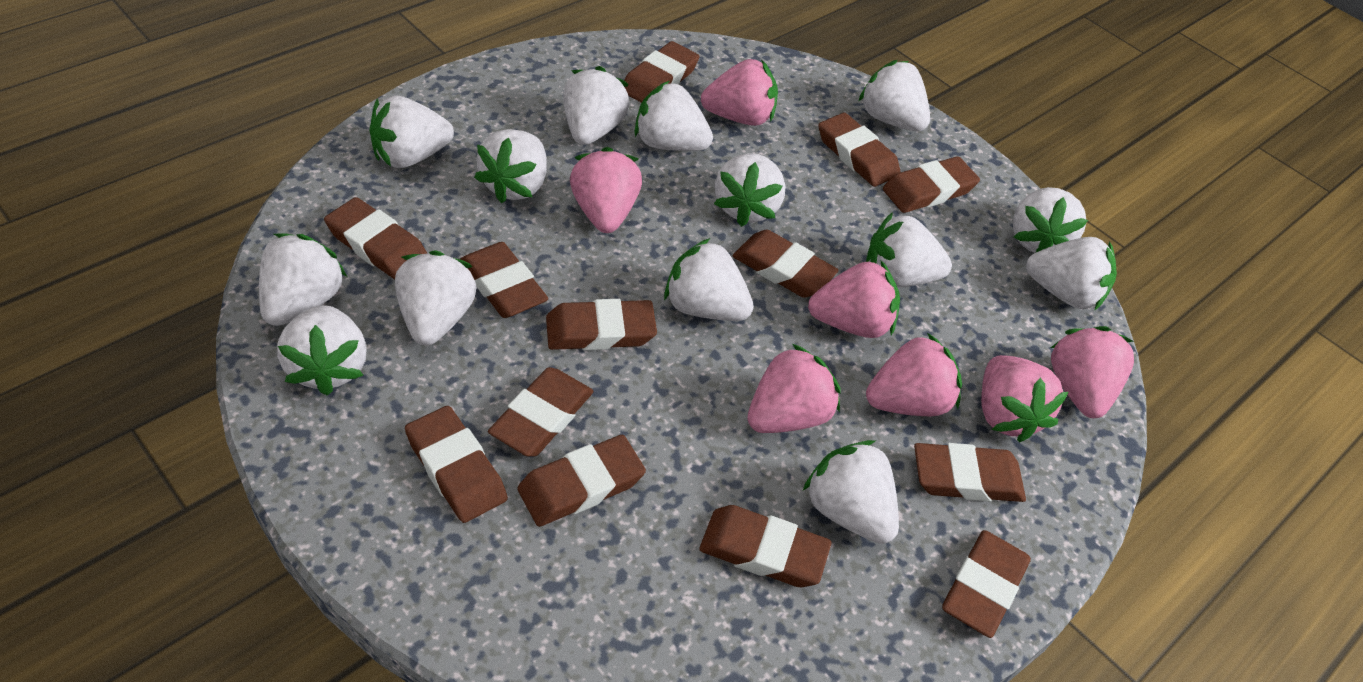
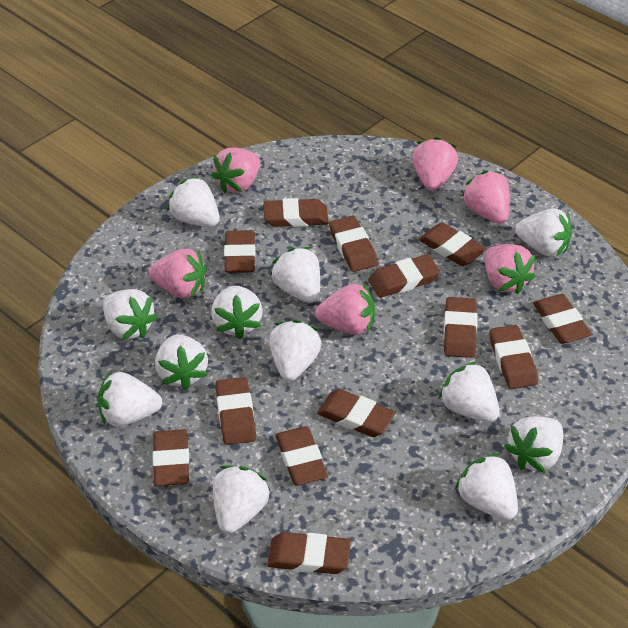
pink strawberry: [570,147,642,233] [701,59,778,126] [747,344,841,433] [808,260,900,338] [866,333,962,416] [981,355,1068,442] [1051,326,1134,418] = 7 -> [149,248,207,298] [211,147,260,193] [315,284,375,335] [412,137,458,191] [461,171,510,224] [485,244,536,294] = 6
white strawberry: [259,233,347,326] [277,305,367,396] [369,96,454,168] [395,250,477,346] [474,129,547,203] [563,66,630,145] [634,81,713,151] [664,238,754,321] [714,153,786,227] [803,440,899,544] [858,60,930,131] [866,212,952,287] [1013,187,1088,253] [1026,237,1117,310] = 14 -> [97,371,162,426] [103,289,158,340] [155,335,208,390] [167,176,220,227] [211,286,263,339] [213,465,271,533] [269,320,321,381] [270,247,320,303] [438,361,500,422] [455,453,518,520] [504,416,563,473] [515,208,572,257] = 12

